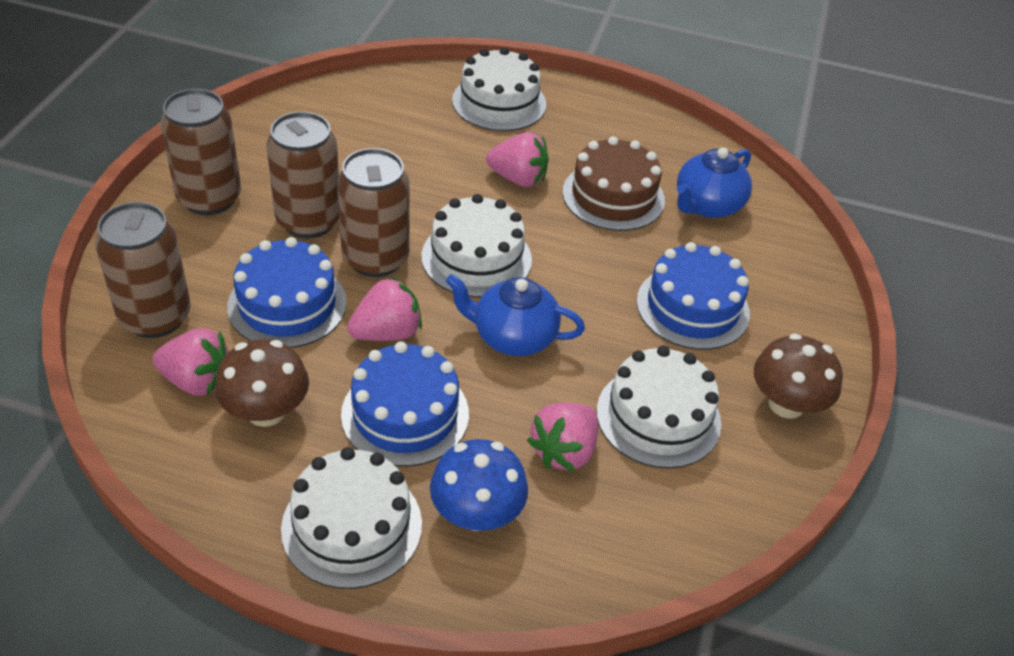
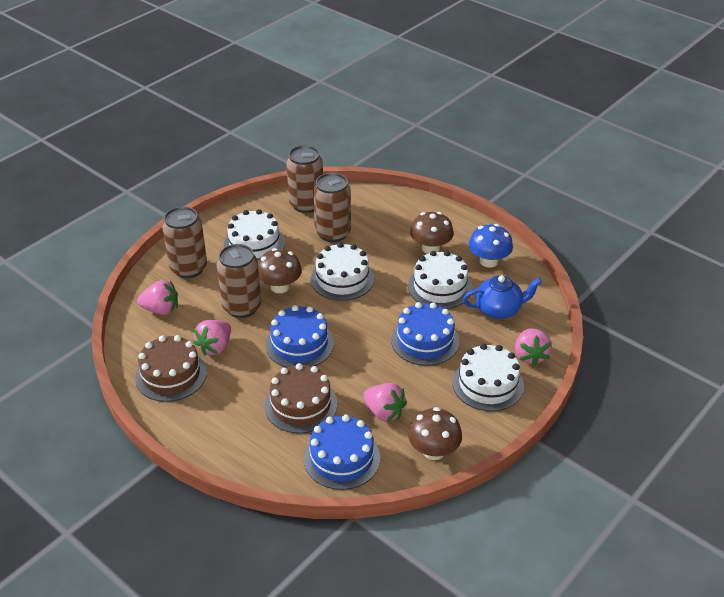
blue teapot: [446,274,585,356] [677,148,752,218] = 2 -> [463,275,542,319] = 1
brown cake: [563,136,665,231] = 1 -> [135,335,207,402] [265,363,337,433] = 2
brown mushroom: [215,339,309,427] [754,333,843,419] = 2 -> [258,248,302,293] [408,407,462,460] [410,212,454,254] = 3

